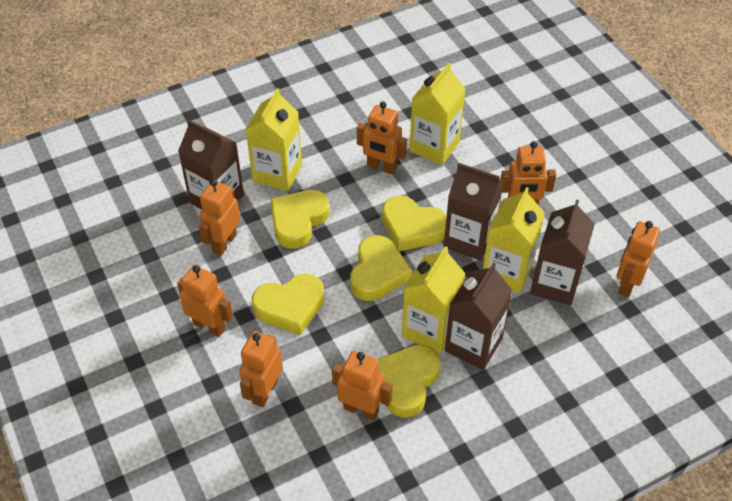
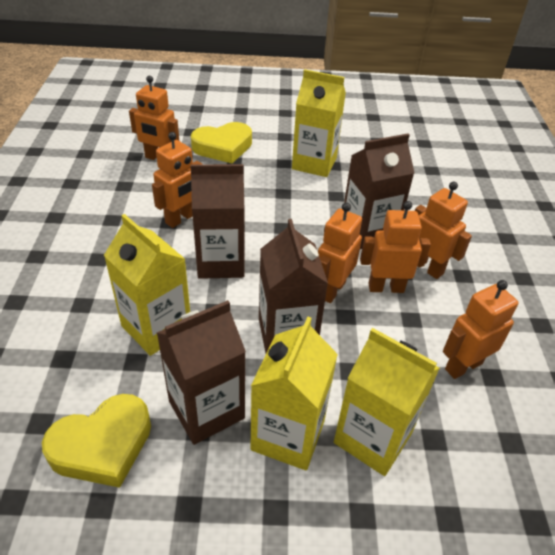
orange robot: [177,265,233,337] [199,179,240,255] [239,331,283,407] [332,350,393,421] [357,101,407,175] [500,141,556,204] [617,221,660,297] = 7 -> [129,76,179,160] [152,132,202,228] [318,203,362,303] [360,201,431,293] [415,182,472,279] [443,280,519,379] = 6
yellow heart: [252,274,324,335] [270,190,329,249] [350,235,412,301] [378,344,441,418] [382,196,447,251] = 5 -> [42,394,151,488] [191,122,252,163] = 2

